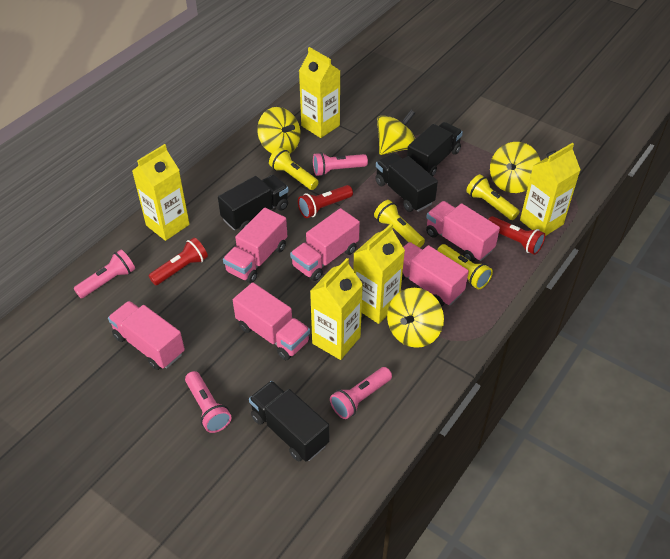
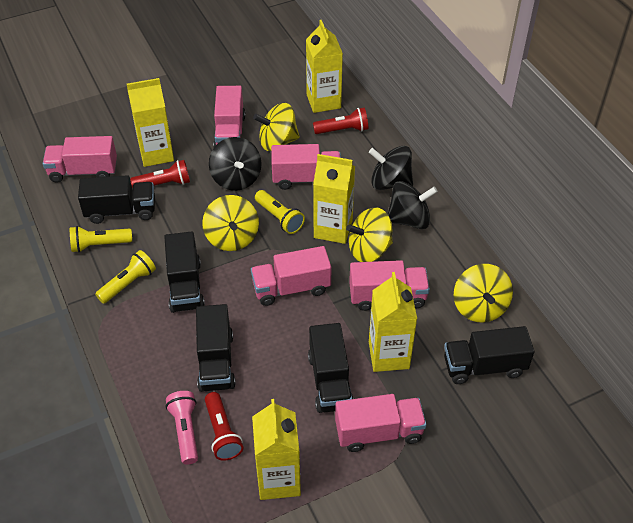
black spinning top: none = 0 -> [209,137,262,191] [369,146,413,190] [388,181,437,229] = 3
black truck: [218,175,289,231] [249,381,329,462] [375,153,438,212] [407,122,463,176] = 4 -> [78,175,155,224] [164,232,205,313] [196,304,236,392] [308,323,354,413] [444,326,534,384] = 5
pink flashlight: [74,250,135,298] [185,371,231,433] [313,152,368,176] [330,367,392,419] = 4 -> [166,391,198,465] = 1
yellow flashlight: [269,148,319,190] [374,200,425,248] [437,244,493,289] [466,174,520,220] = 4 -> [70,226,132,253] [95,250,156,304] [255,190,305,234] = 3

